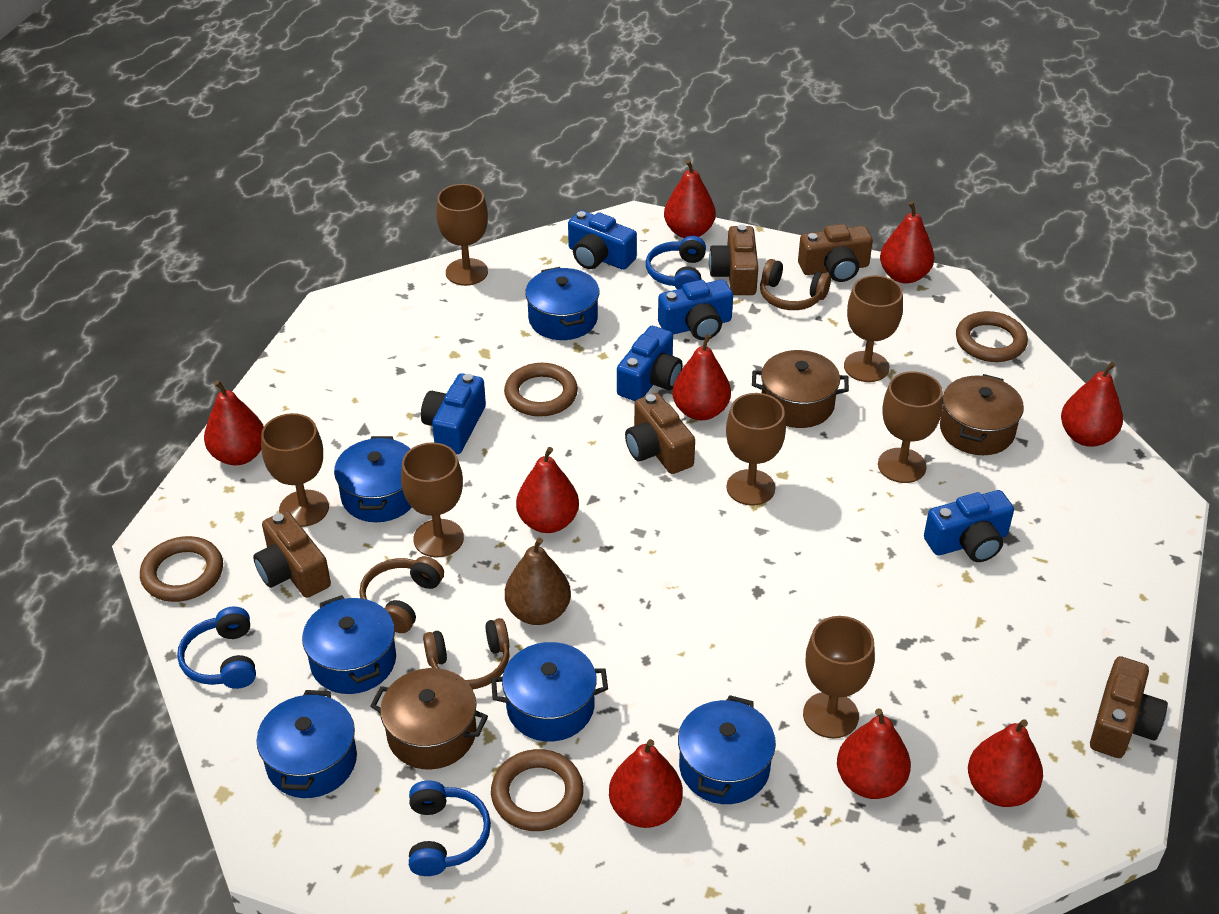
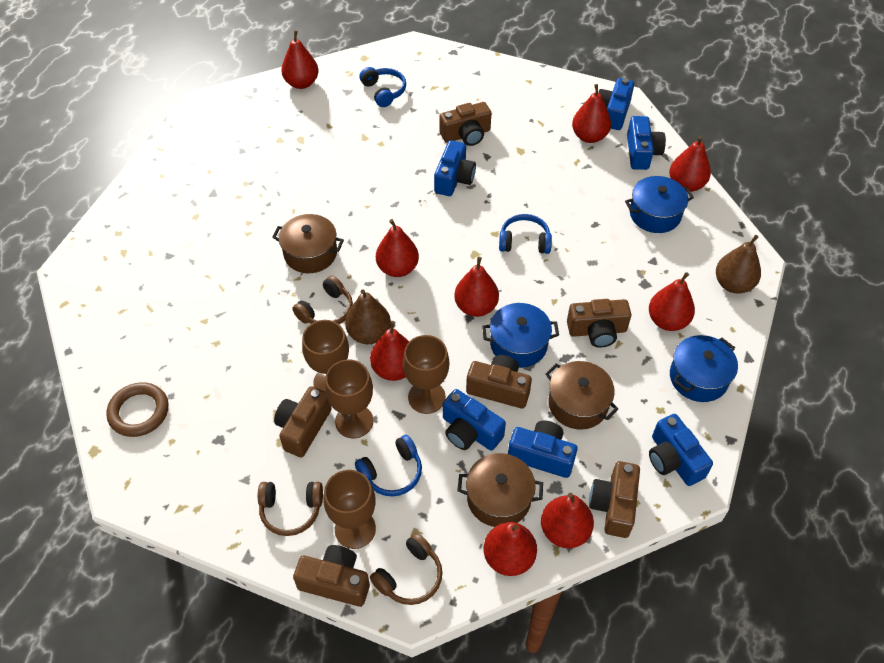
blue camera: [421,373,486,454] [568,210,637,270] [617,326,682,401] [658,280,733,340] [924,490,1014,562] = 5 -> [434,140,476,196] [443,389,506,451] [508,420,578,478] [598,78,634,130] [627,116,666,170] [649,414,713,486] = 6
blue pot: [256,690,357,798] [302,595,396,694] [334,436,412,522] [491,642,608,742] [525,267,599,340] [678,695,776,804] = 6 -> [482,303,559,368] [625,176,694,233] [670,335,738,402] = 3
brown camera: [253,510,331,598] [625,393,695,474] [709,224,758,295] [798,224,873,282] [1090,656,1168,758] = 5 -> [274,386,332,458] [293,545,370,607] [439,102,491,146] [466,355,532,409] [567,299,631,348] [589,461,640,538] = 6
brown goblet: [261,413,329,527] [401,442,464,557] [436,184,488,286] [726,393,786,506] [803,616,875,739] [844,275,903,382] [878,371,943,483] = 7 -> [302,320,349,391] [324,470,376,549] [325,360,373,438] [403,335,449,414] = 4
brown pear: [505,538,571,625] = 1 -> [345,289,391,344] [716,235,761,294] = 2
brown ring: [140,536,223,602] [491,749,584,831] [504,363,578,417] [956,311,1028,362] = 4 -> [106,382,168,437] = 1

